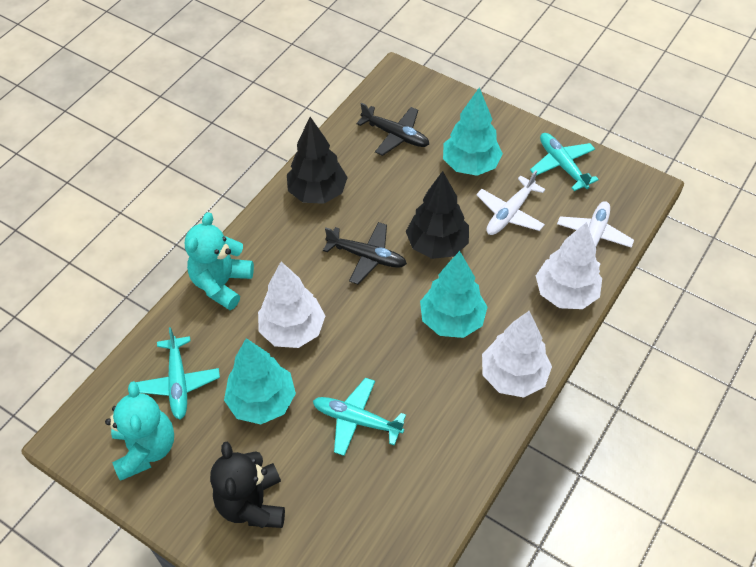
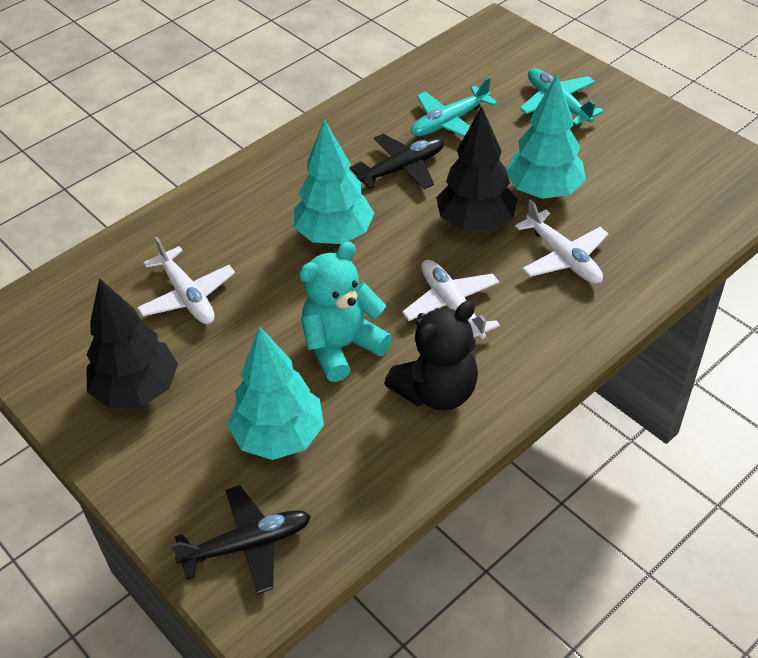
turquoise plane: [136,327,220,420] [313,378,406,456] [530,133,599,191] = 3 -> [411,77,498,137] [520,68,604,125] = 2
turquoise teddy bear: [105,381,174,481] [185,212,254,310] = 2 -> [299,242,392,382] = 1
white plane: [476,170,546,235] [557,201,634,267] = 2 -> [137,237,235,324] [402,260,500,339] [515,199,608,284] = 3
white tree: [258,262,325,348] [482,311,552,398] [536,222,602,309] = 3 -> none = 0

